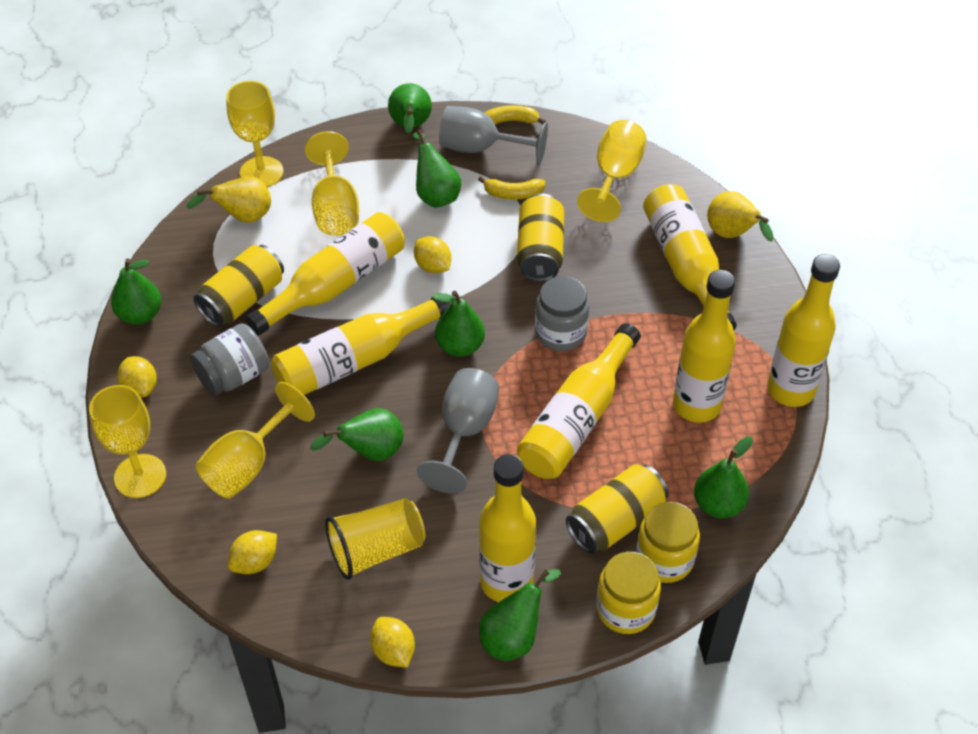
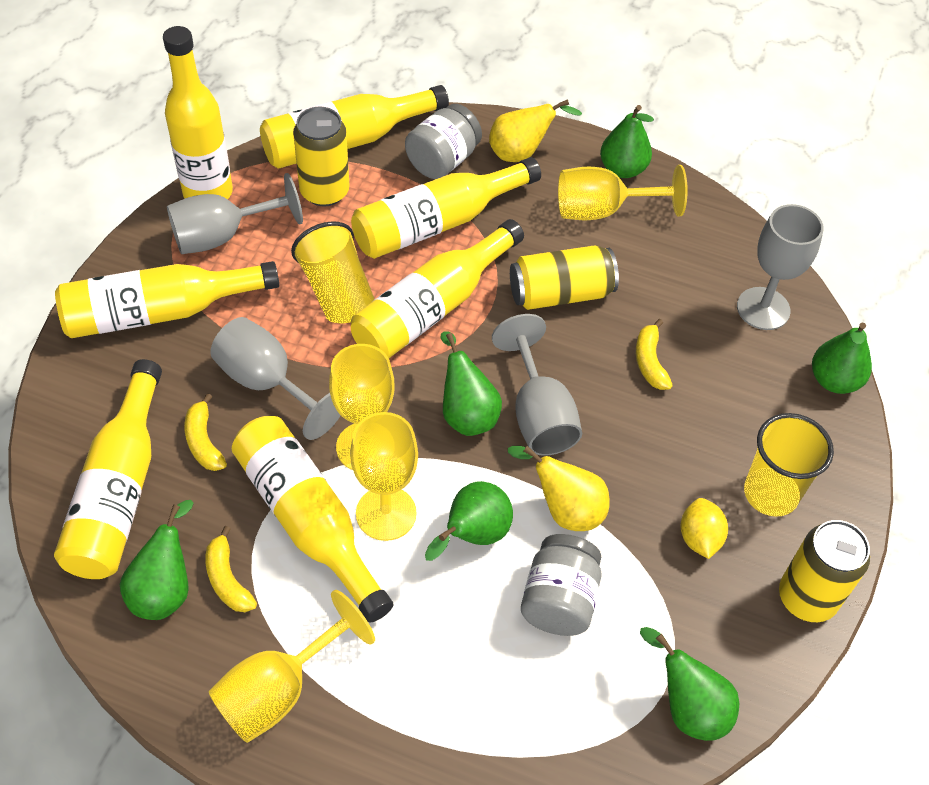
green pear: [111,258,161,325] [310,408,404,461] [388,83,432,133] [413,130,461,208] [432,291,485,357] [479,569,561,661] [694,436,753,518] = 7 -> [120,500,194,620] [425,481,513,561] [441,331,502,436] [600,105,654,178] [640,627,739,741] [812,323,872,394] = 6
grey goblet: [417,368,499,493] [439,106,548,166] = 2 -> [167,173,303,254] [210,317,341,440] [492,314,582,456] [737,204,824,330] = 4
yellow banana: [478,176,546,200] [485,105,546,125] = 2 -> [184,393,227,471] [205,526,257,612] [636,319,673,390] = 3
yellow cup: [325,498,425,580] = 1 -> [291,222,374,323] [744,413,834,517] = 2
yellow goblet: [89,385,166,498] [195,382,315,499] [226,81,284,187] [305,131,359,236] [577,120,647,222] = 5 -> [209,590,375,743] [329,344,395,470] [350,412,418,541] [558,165,688,220] = 4
yellow jar: [596,552,661,634] [636,502,700,583] = 2 -> none = 0
yellow lemon: [117,356,157,398] [228,530,277,574] [370,617,415,668] [414,236,451,274] = 4 -> [681,498,728,559] = 1

